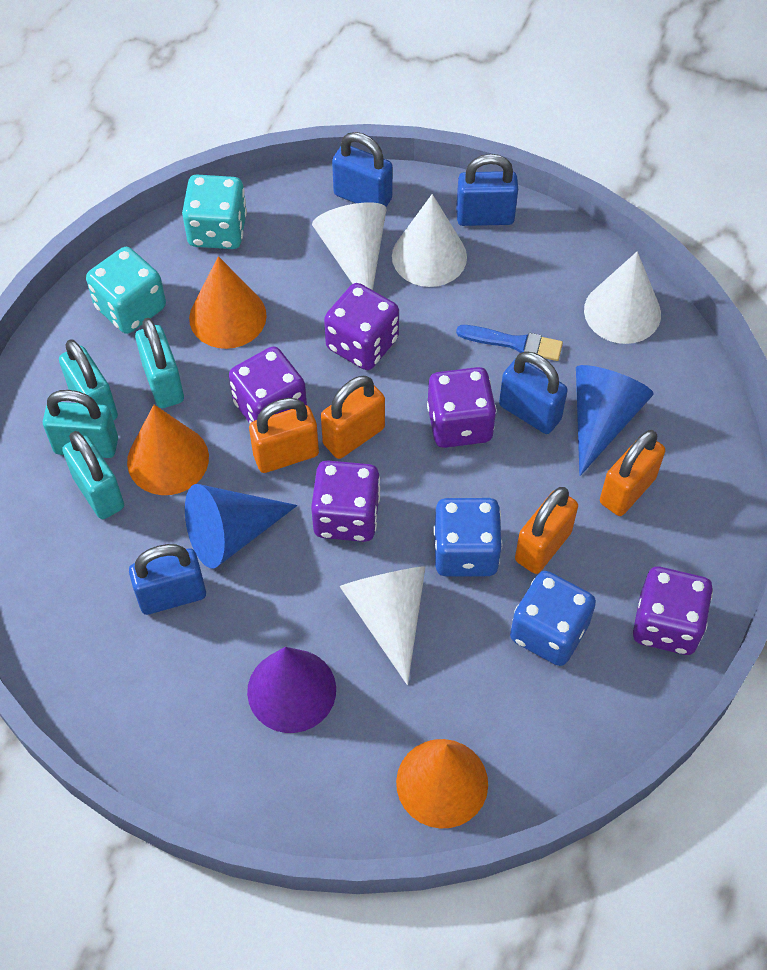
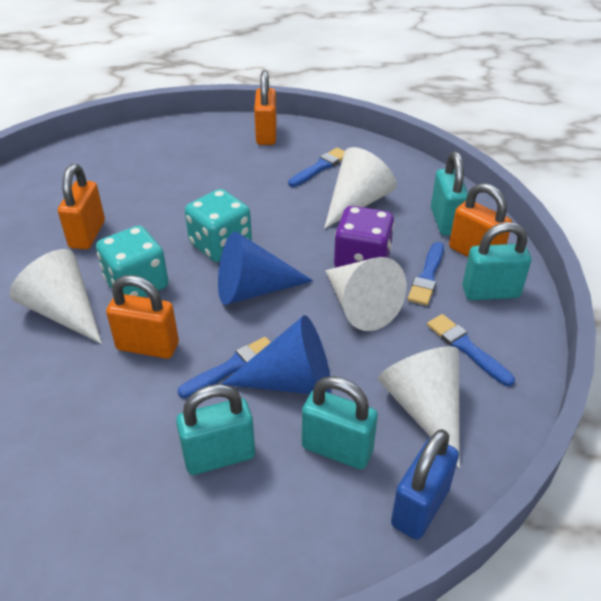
blue brush: [456,325,563,361] = 1 -> [178,337,271,398] [288,147,345,187] [408,242,444,306] [427,314,515,386] = 4
blue dice: [433,498,502,577] [510,571,596,666] = 2 -> none = 0
blue padlock: [129,544,206,615] [332,132,393,207] [456,154,518,226] [499,351,568,434] = 4 -> [391,429,459,540] = 1
orange cone: [127,405,209,495] [189,256,267,349] [396,739,488,828] = 3 -> none = 0
purple cone: [247,647,336,733] = 1 -> none = 0
purple dice: [229,346,307,423] [311,460,380,542] [324,283,399,370] [427,367,497,448] [633,567,713,655] = 5 -> [334,206,394,267] = 1

